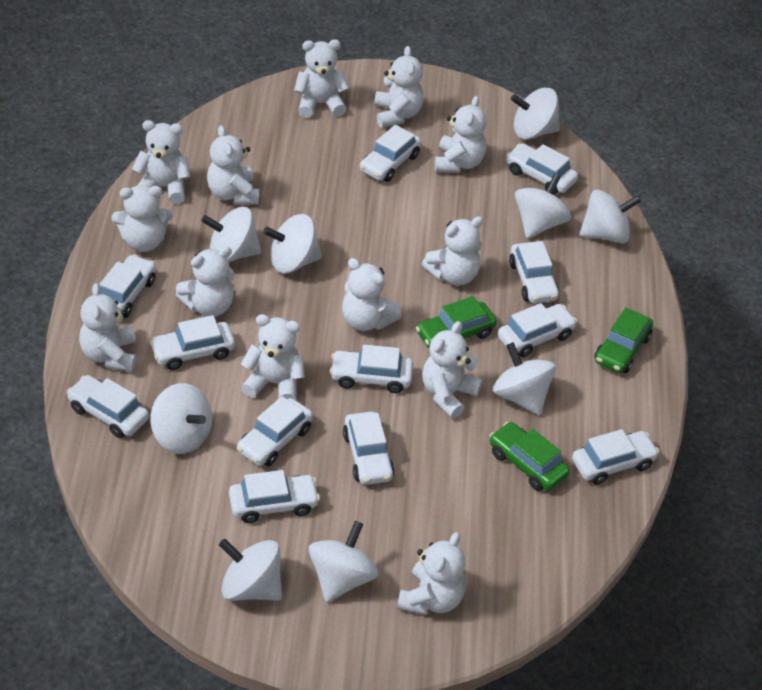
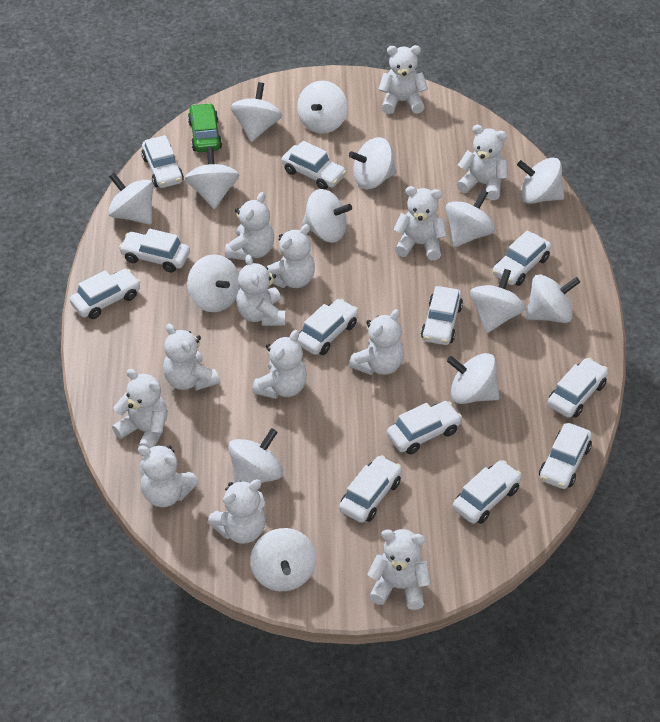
green car: [416,296,497,348] [490,422,570,491] [594,308,653,373] = 3 -> [188,103,222,152] = 1
white spinning top: [150,383,212,454] [201,207,261,262] [219,539,282,601] [263,214,322,273] [309,521,378,603] [493,342,556,415] [511,88,560,140] [515,173,571,239] [579,189,641,243] = 9 -> [108,173,153,225] [185,147,239,209] [187,254,240,312] [228,428,283,483] [231,82,282,142] [250,528,316,591] [297,81,347,134] [302,189,352,242] [349,137,396,189] [446,190,495,247] [447,353,500,404] [470,269,525,333] [517,157,564,204] [525,274,580,323] = 14

